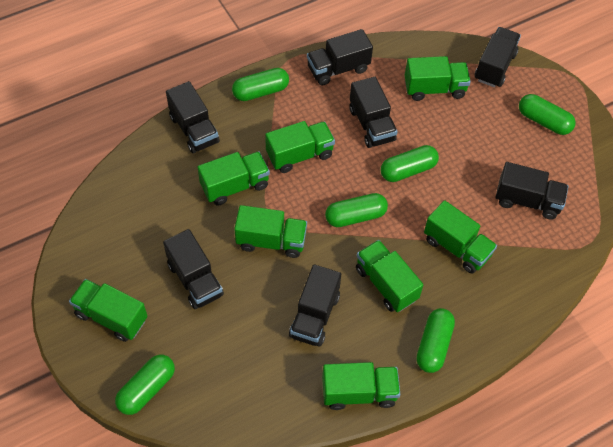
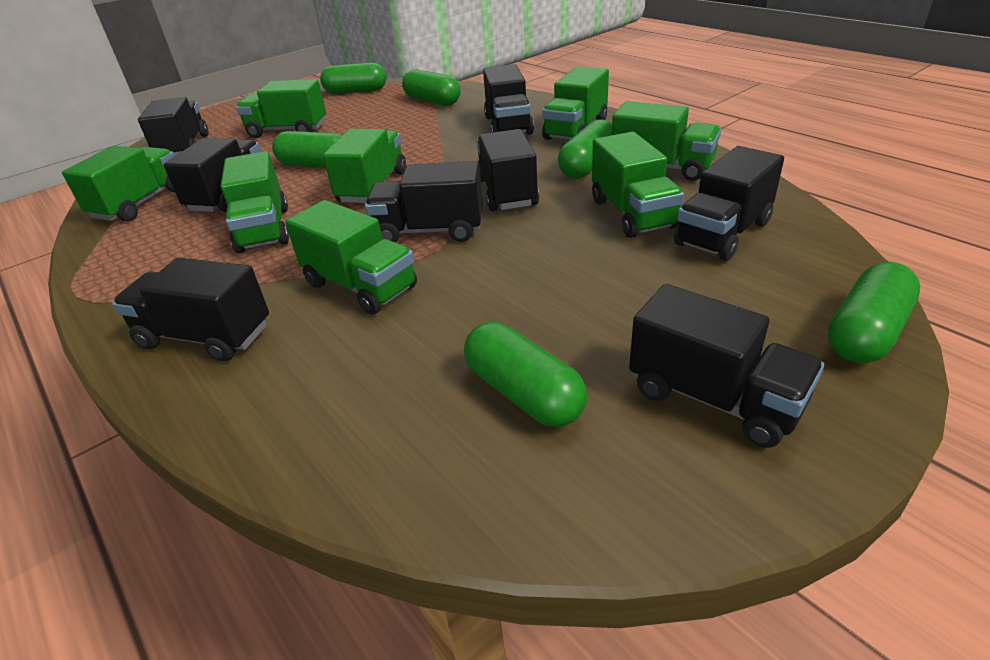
black truck: [163,229,224,309] [166,81,220,153] [289,264,341,347] [307,29,373,86] [349,77,398,148] [474,27,521,87] [496,162,569,220] = 7 -> [112,257,269,362] [138,97,209,156] [164,138,261,212] [365,161,483,242] [476,129,539,211] [483,64,534,135] [629,284,824,448] [674,146,784,261] = 8

